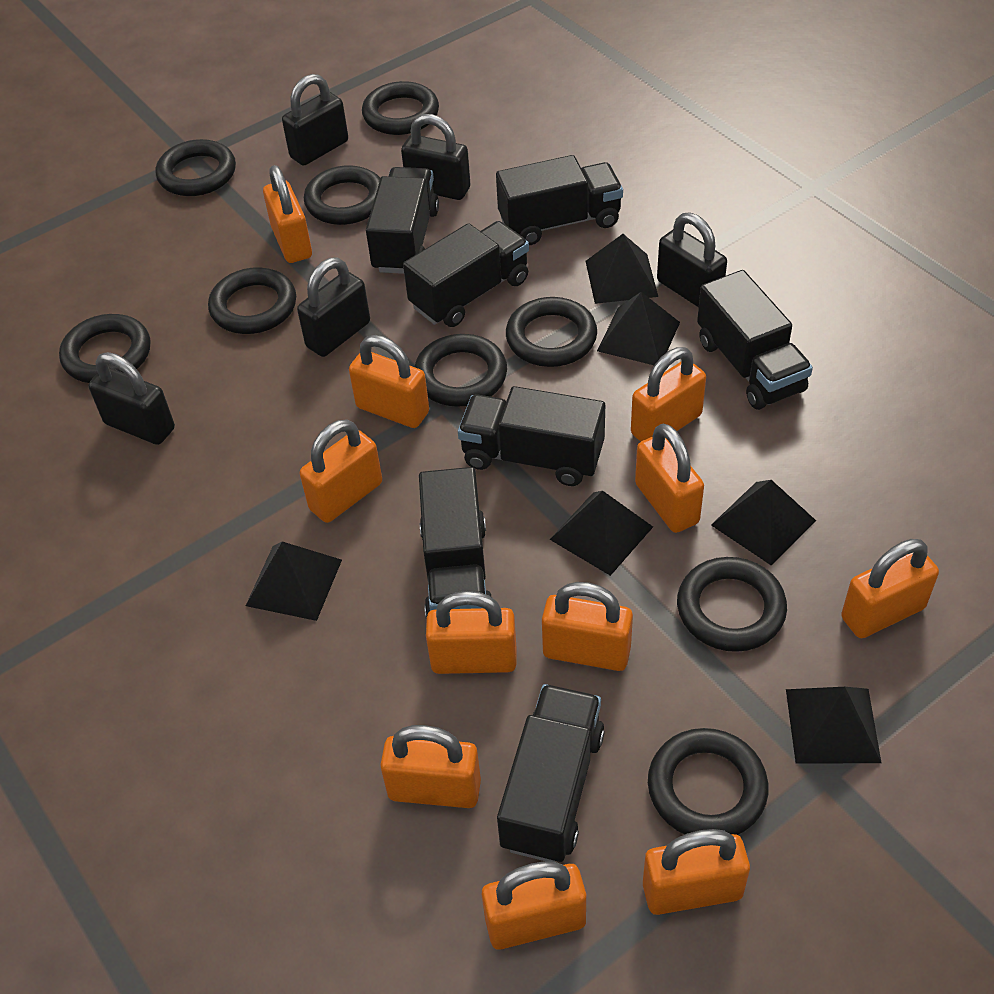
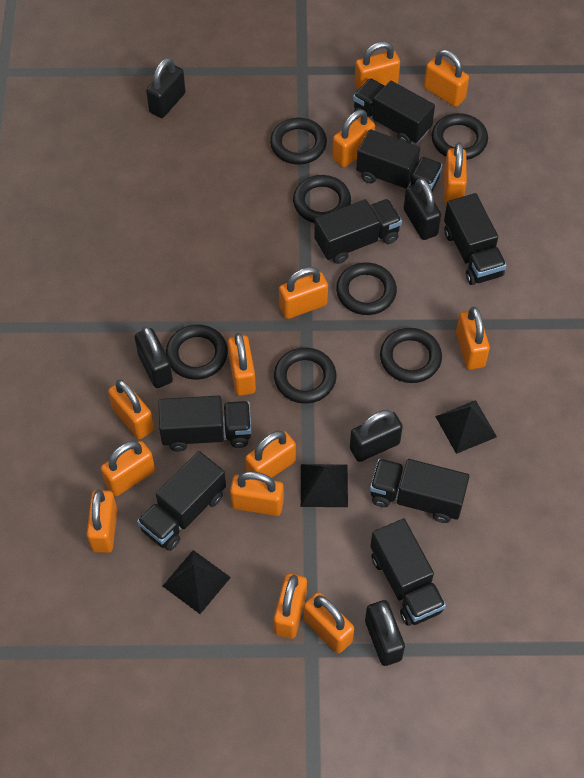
black pyramid: [246,542,342,621] [550,491,653,576] [586,234,658,304] [597,292,680,365] [711,480,816,565] [786,687,881,764] = 6 -> [163,550,231,614] [301,464,348,507] [435,400,497,454] = 3
black ring: [59,314,150,383] [156,139,236,196] [208,267,296,334] [304,165,380,225] [362,81,439,135] [415,334,507,407] [506,297,597,367] [648,728,768,835] [677,557,787,652] = 9 -> [166,324,228,380] [270,118,327,165] [274,347,337,404] [293,175,351,223] [336,262,397,315] [380,328,442,383] [431,113,488,160] = 7
black truck: [366,167,439,274] [403,221,529,327] [419,467,493,619] [458,386,605,486] [496,155,623,245] [497,684,605,862] [697,270,813,410] = 7 -> [137,451,226,551] [159,396,251,451] [314,199,402,264] [353,78,435,144] [356,129,442,191] [370,459,470,523] [370,519,446,626] [444,193,507,285] = 8
orange padlock: [263,165,312,263] [300,419,382,523] [349,335,429,428] [380,725,481,808] [426,591,517,674] [482,861,586,949] [542,582,633,671] [631,347,706,442] [635,423,704,533] [643,829,750,915] [841,539,939,638] = 11 -> [87,489,117,553] [101,441,155,496] [108,380,154,439] [228,333,256,396] [230,471,284,516] [245,431,296,478] [274,573,307,639] [279,267,328,319] [303,592,354,653] [332,109,375,167] [355,41,400,90] [424,50,469,107] [444,143,467,204] [456,307,490,370] = 14

